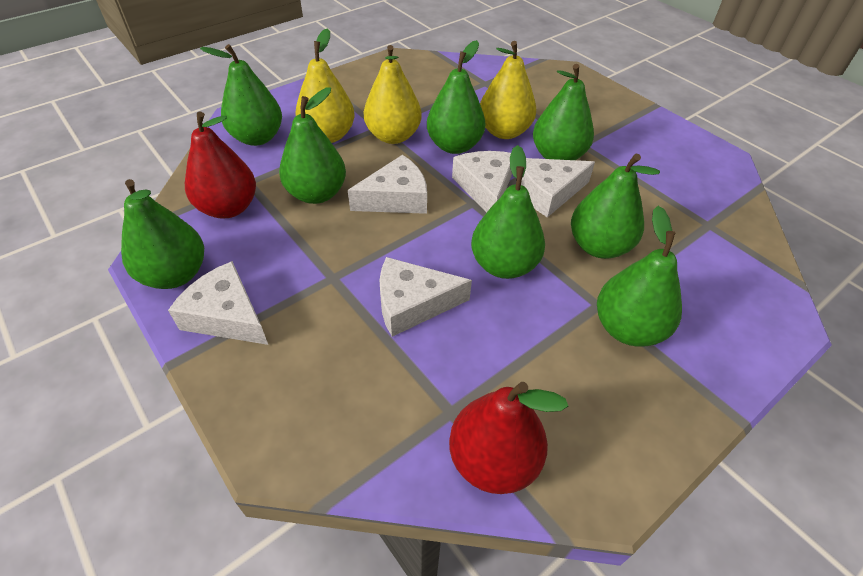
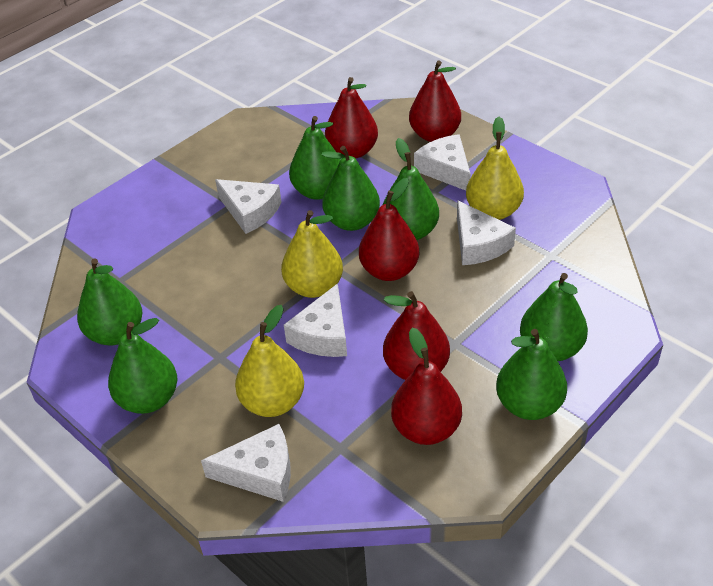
green pear: [121,179,204,289] [200,44,282,146] [279,87,346,204] [427,40,486,154] [471,145,545,279] [533,64,594,160] [571,154,660,259] [597,206,682,347] = 8 -> [77,258,143,345] [108,318,178,414] [289,116,341,200] [322,146,380,231] [383,138,439,240] [496,329,567,420] [520,273,588,361] = 7
red pear: [185,111,256,219] [449,382,568,494] = 2 -> [325,77,378,159] [359,178,419,281] [383,291,450,380] [391,328,462,445] [409,61,461,142] = 5

